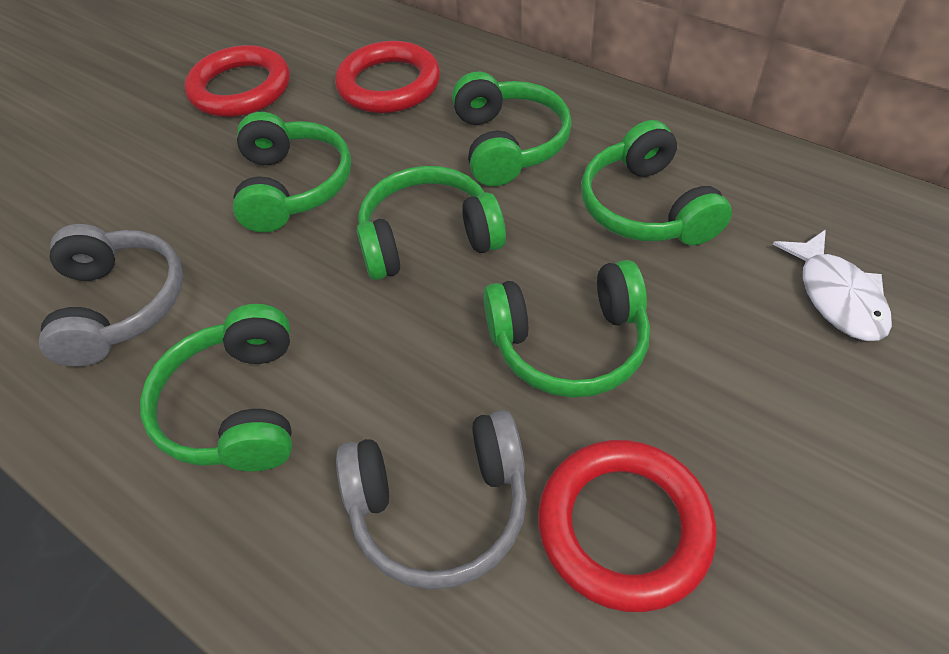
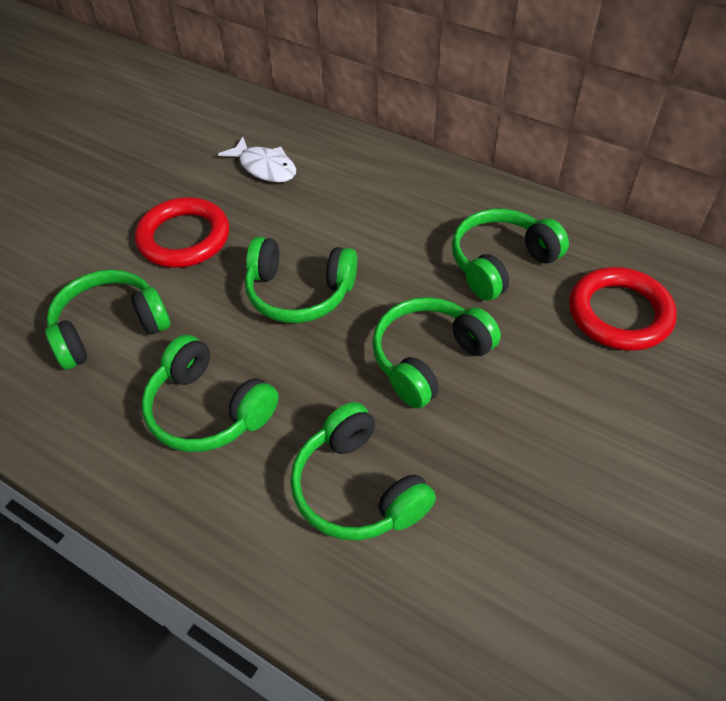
grey headphones: [39,224,183,367] [336,410,527,590] = 2 -> none = 0
red ring: [184,45,290,117] [335,41,440,113] [538,440,717,612] = 3 -> [135,197,229,268] [569,267,677,351] = 2

